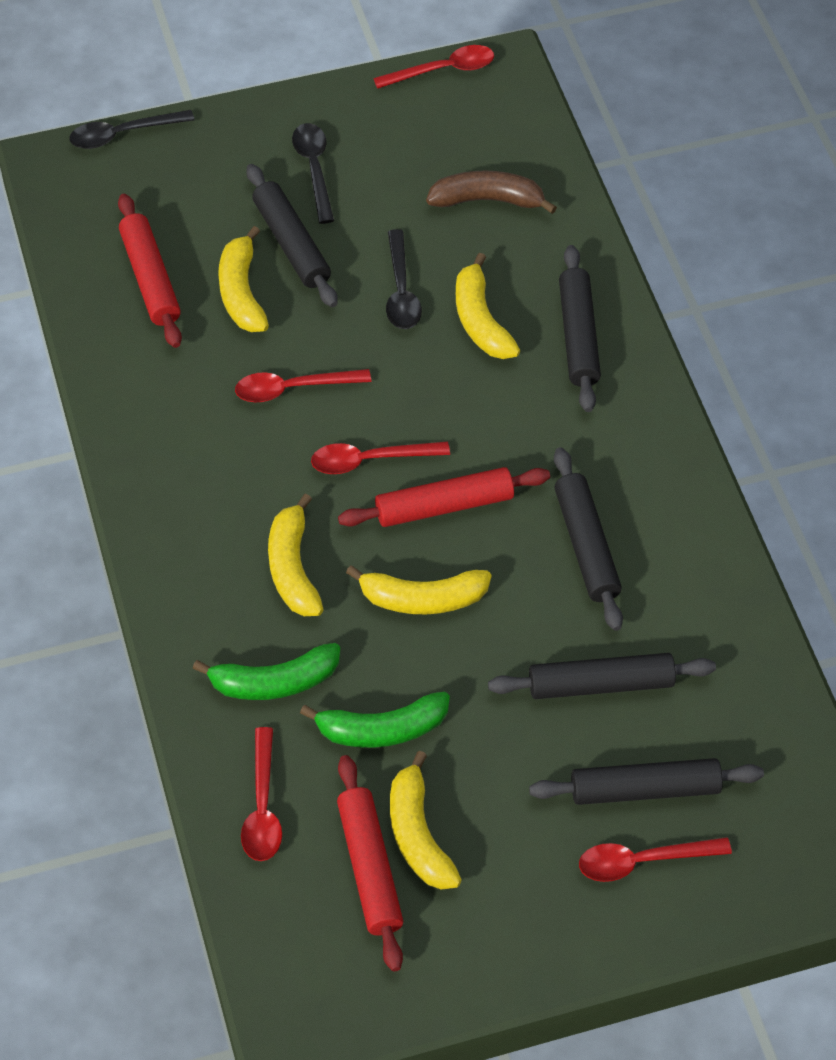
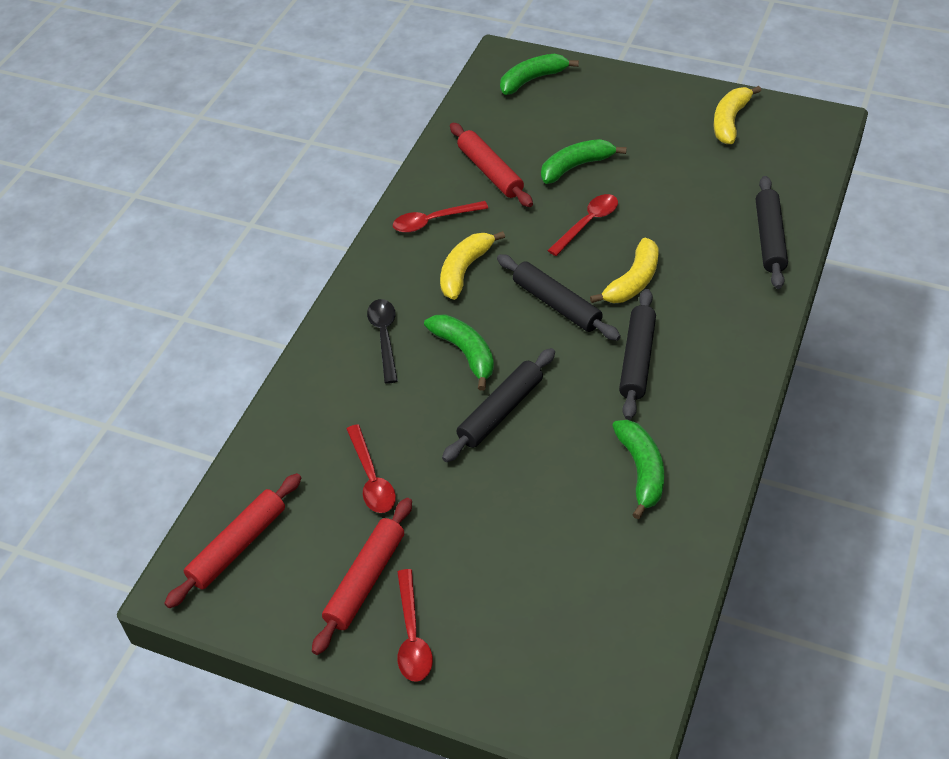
black rolling pin: [246,164,338,307] [488,653,716,699] [529,758,764,805] [554,447,623,631] [559,245,601,412] = 5 -> [442,348,555,462] [497,254,621,341] [619,289,656,420] [756,176,788,289] = 4
black spoon: [69,110,195,149] [292,123,334,224] [386,229,422,329] = 3 -> [367,299,398,384] = 1
brown banana: [426,170,557,214] = 1 -> none = 0
green banana: [193,643,340,700] [300,692,450,748] = 2 -> [424,314,494,391] [500,53,579,95] [541,139,627,184] [612,420,664,519] = 4
red spoon: [235,369,371,402] [241,727,282,861] [311,441,450,474] [373,45,494,89] [579,837,732,882] = 5 -> [346,424,396,513] [393,201,488,233] [397,569,433,682] [547,194,618,256] = 4
yellow banana: [218,226,269,332] [268,493,324,616] [346,565,492,614] [390,751,462,890] [456,253,520,359] = 5 -> [440,231,505,300] [590,238,658,303] [713,86,761,144] = 3

